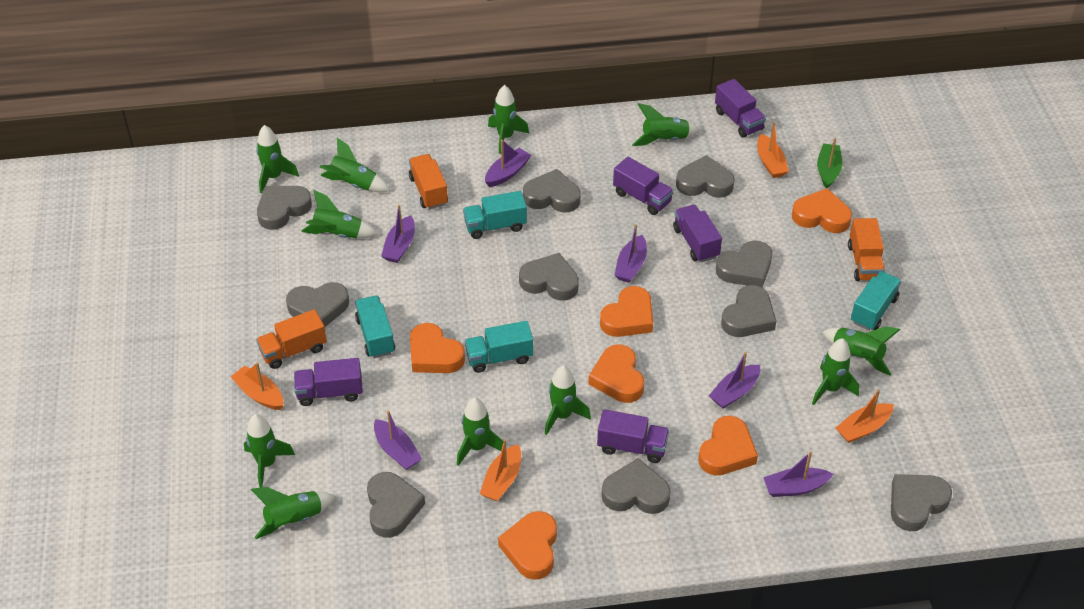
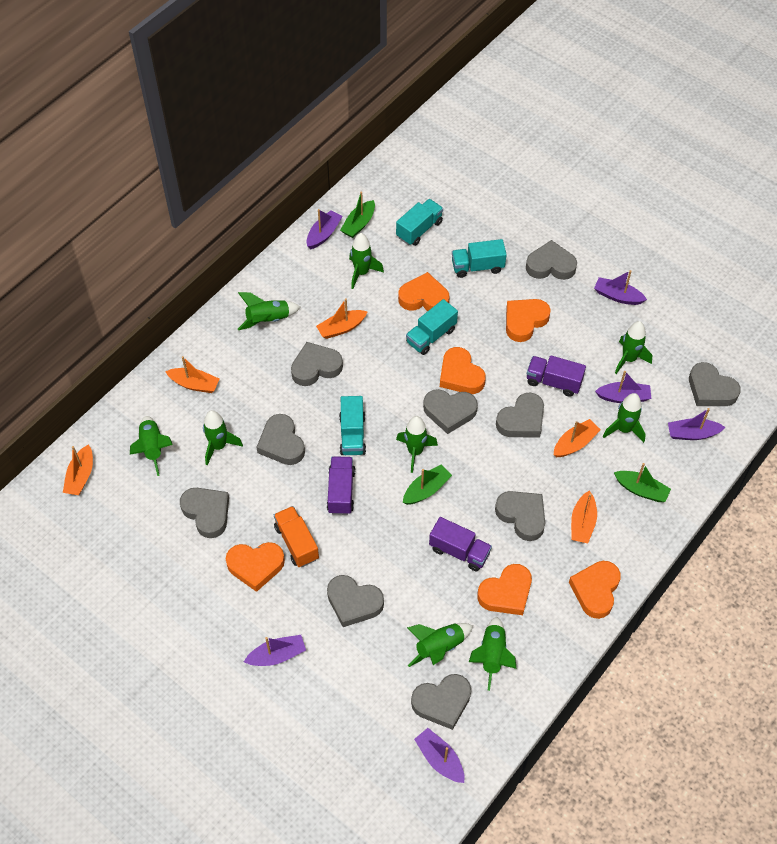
green boat: [817,138,842,189] = 1 -> [340,192,375,238] [403,464,452,505] [614,463,671,502] = 3
green rocket: [244,414,295,488] [251,487,336,539] [256,125,299,193] [301,190,378,238] [320,138,391,192] [457,397,503,466] [488,85,529,154] [545,366,591,435] [632,103,700,146] [812,338,859,405] [822,326,900,376] = 11 -> [130,416,173,476] [203,410,243,465] [238,292,301,330] [349,233,384,289] [396,416,438,473] [407,623,473,667] [469,616,516,691] [603,393,646,443] [615,321,652,374] = 9
orange boat: [231,362,283,410] [480,439,521,501] [757,122,789,178] [836,389,894,443] = 4 -> [63,444,93,495] [165,356,219,393] [316,298,368,339] [554,419,601,457] [571,491,597,543] = 5
orange truck: [256,309,327,369] [409,154,448,209] [848,218,885,281] = 3 -> [274,506,319,567] = 1
purple truck: [294,358,363,406] [597,409,669,463] [613,157,674,215] [673,205,722,262] [715,79,766,138] = 5 -> [327,456,355,515] [429,517,492,572] [527,356,586,397] = 3

